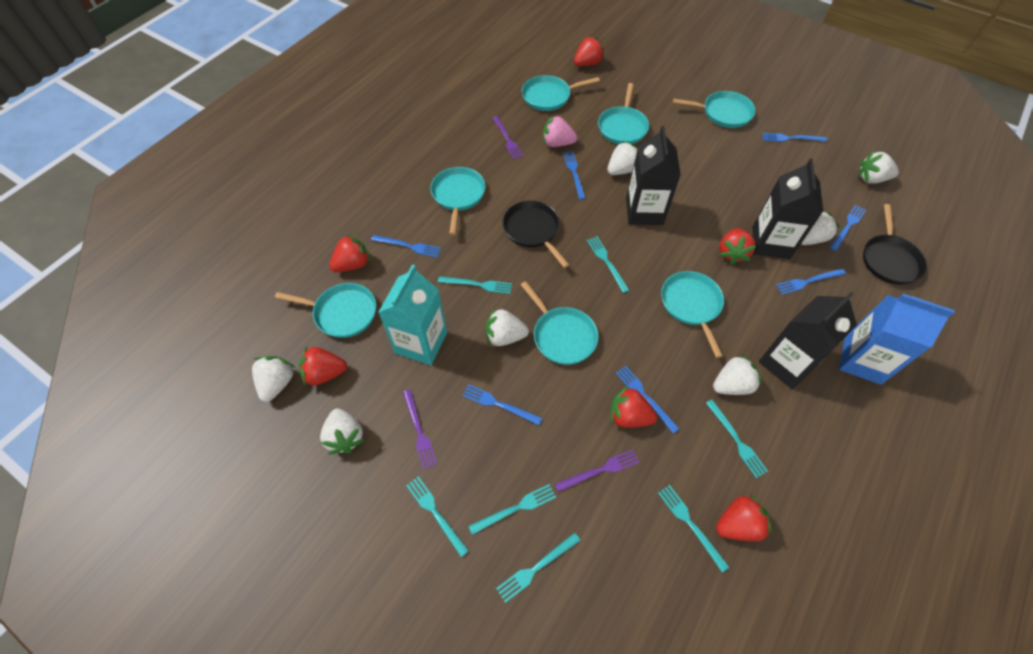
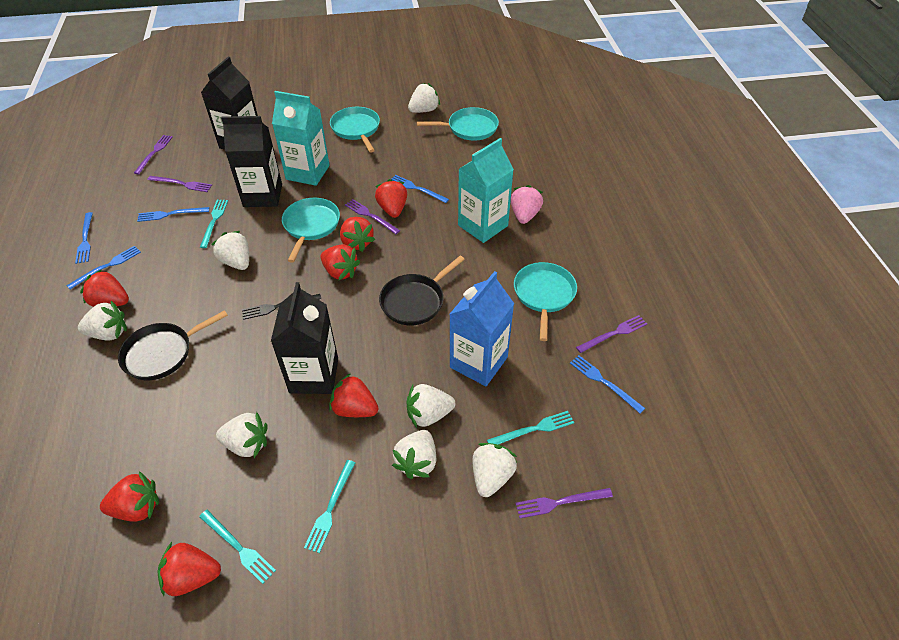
black fork: none = 0 -> [242,294,321,320] = 1
blue fork: [371,235,441,258] [462,384,542,425] [563,151,586,200] [615,366,679,434] [762,133,827,142] [776,268,846,295] [830,205,866,251] = 7 -> [66,246,141,290] [75,212,93,264] [137,207,209,222] [391,175,449,203] [570,355,645,413] = 5
purple fork: [403,390,438,469] [492,116,523,159] [555,449,639,492] = 3 -> [134,135,173,174] [148,176,212,192] [345,199,400,234] [515,488,613,518] [576,315,647,353] = 5
red strawberry: [299,346,347,386] [329,234,370,272] [574,36,604,66] [610,386,657,428] [716,494,772,541] [719,228,757,265] = 6 -> [80,269,129,307] [100,471,159,522] [157,542,221,596] [321,244,360,280] [329,373,379,417] [340,217,375,252] [375,179,407,218] = 7
turquoise carton: [378,265,447,365] = 1 -> [272,91,330,186] [458,138,514,243] = 2
turquoise fork: [406,476,469,557] [438,276,512,294] [468,484,556,535] [496,533,581,603] [587,236,629,293] [658,485,729,573] [706,399,768,478] = 7 -> [199,510,276,584] [200,200,228,248] [304,460,355,553] [487,411,574,445] = 4
turquoise pan: [275,283,376,338] [430,167,486,235] [521,281,599,365] [522,75,600,111] [598,83,649,144] [661,271,724,358] [673,91,756,128] = 7 -> [282,198,340,263] [330,107,380,152] [417,107,499,141] [514,262,577,341] = 4

